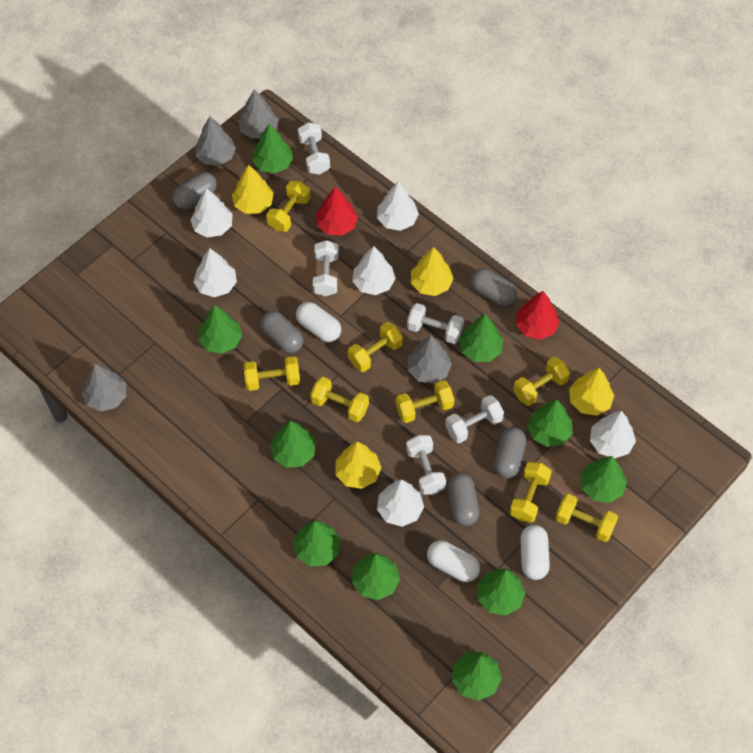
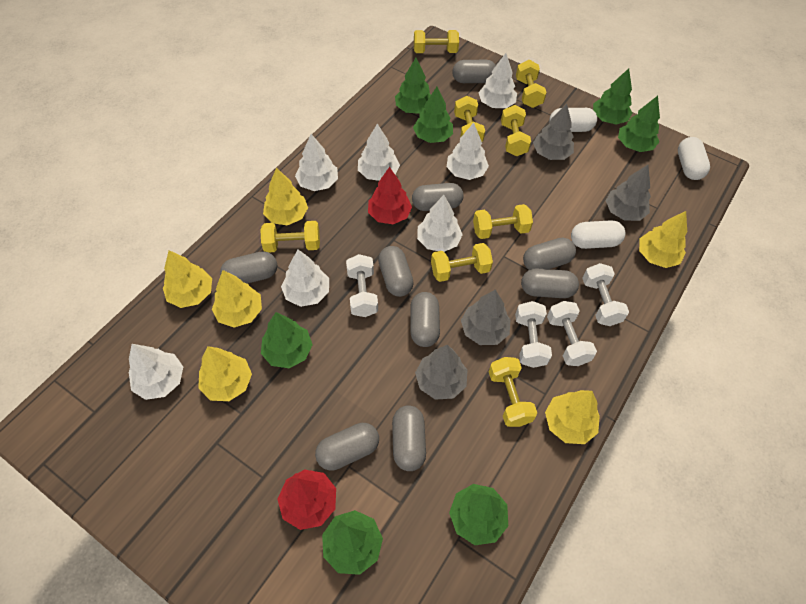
green tree: [198,305,242,354] [252,124,293,173] [270,421,316,468] [293,520,341,566] [352,553,400,600] [452,652,502,701] [459,314,503,362] [478,568,526,616] [527,399,573,447] [580,456,627,503] = 10 -> [261,312,313,368] [322,510,383,575] [395,58,431,114] [413,87,453,143] [449,484,508,545] [593,68,632,125] [618,96,660,152] = 7
grey capsule: [172,172,217,210] [260,311,303,353] [447,473,479,526] [470,268,518,306] [493,427,526,478] = 5 -> [220,251,277,284] [315,423,379,471] [378,246,414,297] [392,405,426,471] [410,292,440,347] [412,183,464,211] [452,60,496,83] [521,268,579,298] [523,237,576,270] = 9
white dumbbell: [298,122,330,175] [313,240,339,296] [406,435,446,495] [407,303,464,344] [445,395,504,443] = 5 -> [346,254,378,317] [515,301,552,368] [547,301,597,366] [582,263,629,326] = 4
white tree: [191,188,233,238] [193,248,237,297] [352,246,396,295] [377,181,419,231] [377,480,424,527] [590,411,636,458] = 6 -> [128,344,183,400] [281,250,329,307] [295,134,338,191] [358,124,400,181] [417,195,463,252] [447,123,489,180] [478,53,517,108] = 7
yellow tree: [232,165,274,214] [336,442,382,489] [411,247,454,296] [569,368,614,416] = 4 -> [163,250,212,308] [198,346,252,401] [212,270,262,327] [263,168,308,225] [545,390,600,444] [639,211,687,268] = 6

